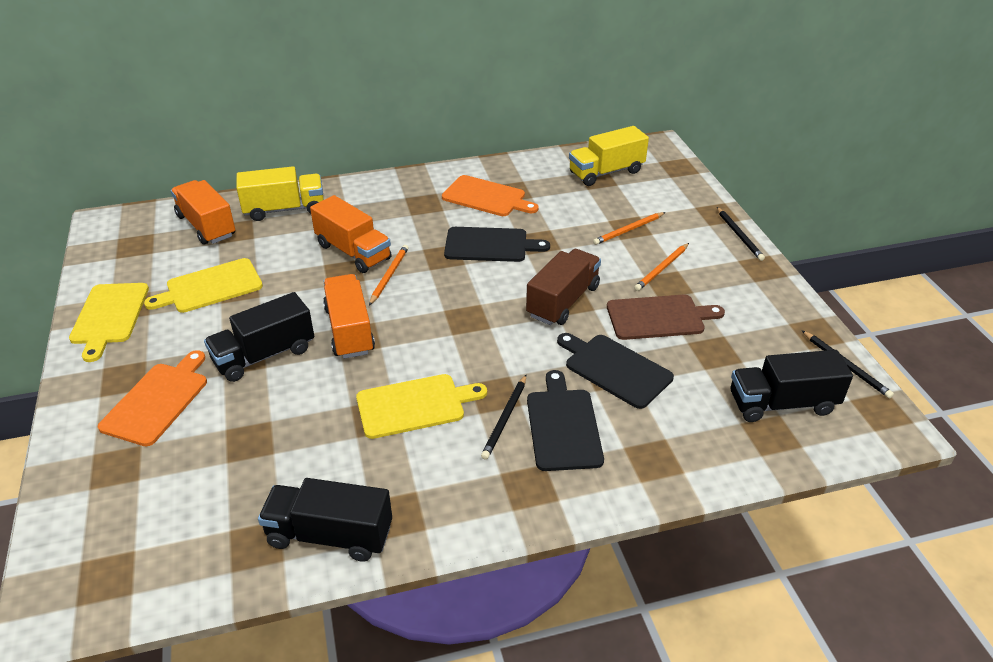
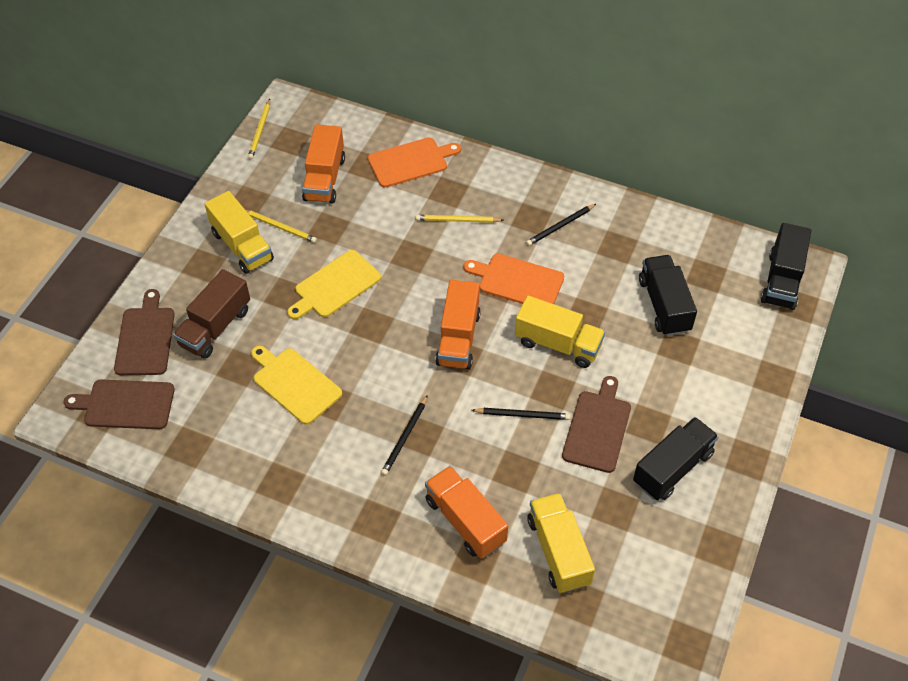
black cutting board: [444,227,550,262] [527,370,604,471] [557,333,674,409] = 3 -> none = 0
brown cutting board: [607,295,725,340] = 1 -> [64,379,175,429] [114,289,175,375] [562,376,631,473] = 3
orange pencil: [369,245,409,306] [593,212,665,245] [634,243,689,291] = 3 -> none = 0
yellow cutting board: [69,283,149,362] [144,258,263,313] [356,374,487,439] = 3 -> [251,346,342,425] [287,250,381,320] = 2
yellow pencil: none = 0 -> [246,210,317,243] [248,99,270,160] [416,215,503,223] = 3
yellow truck: [236,166,324,221] [569,126,649,186] = 2 -> [204,191,274,274] [515,296,605,368] [527,493,595,593] = 3

